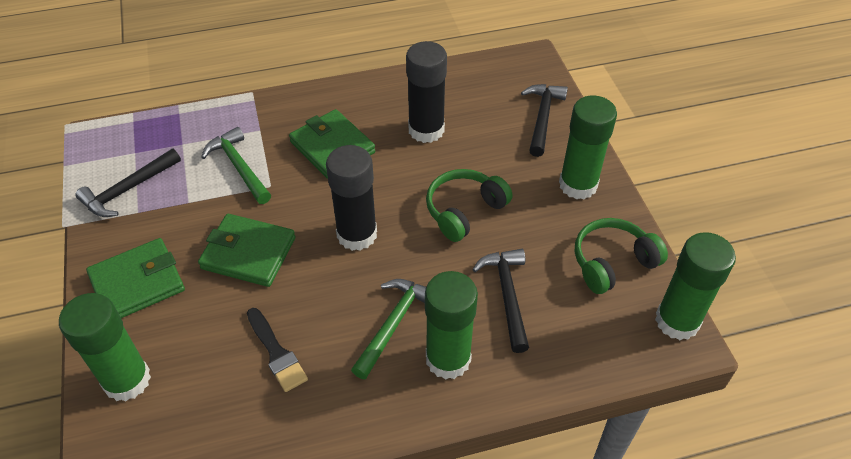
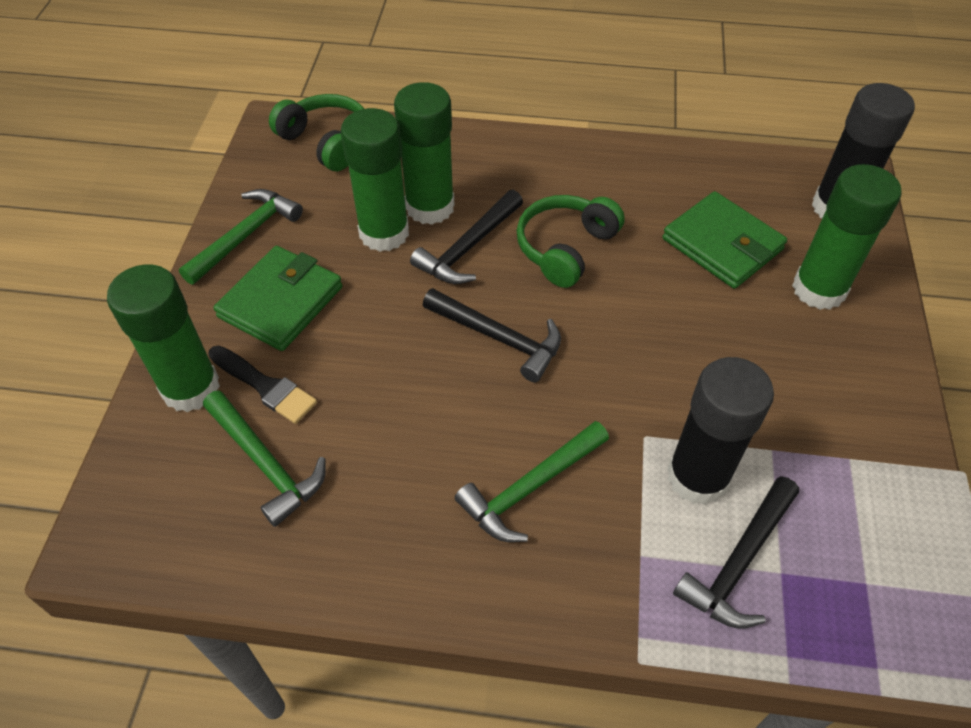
green hammer: [201,127,271,204] [351,279,426,379] = 2 -> [179,189,303,285] [203,390,326,527] [455,421,609,542] = 3
green wallet: [86,238,185,318] [198,214,295,287] [289,109,375,179] = 3 -> [213,246,342,351] [662,191,787,289] = 2

